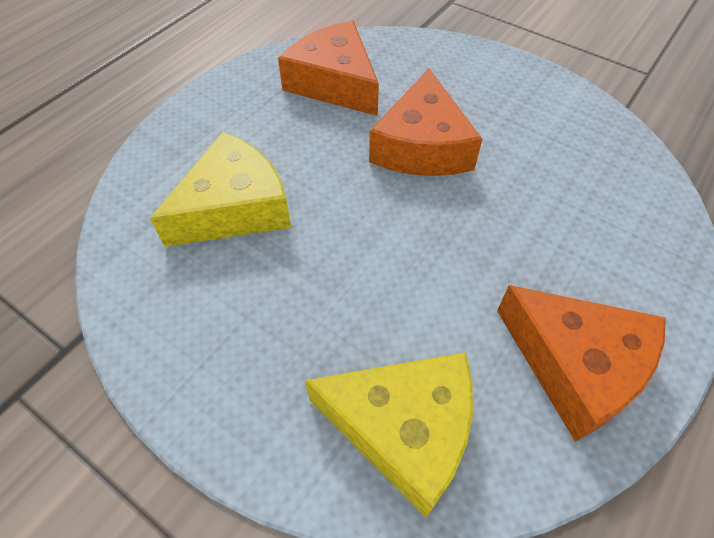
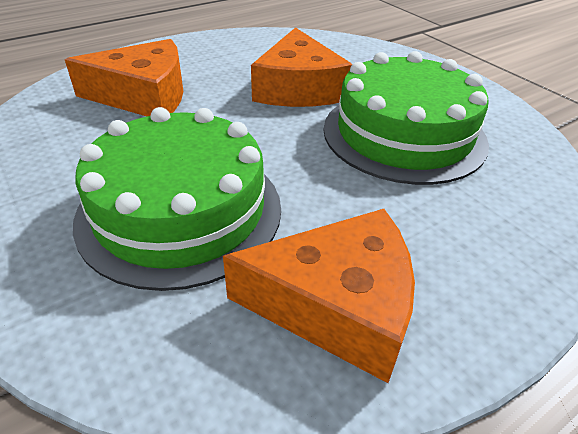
green cake: none = 0 -> [73,107,281,291] [324,51,489,185] = 2
yellow cheese: [150,132,291,247] [305,352,473,518] = 2 -> none = 0

